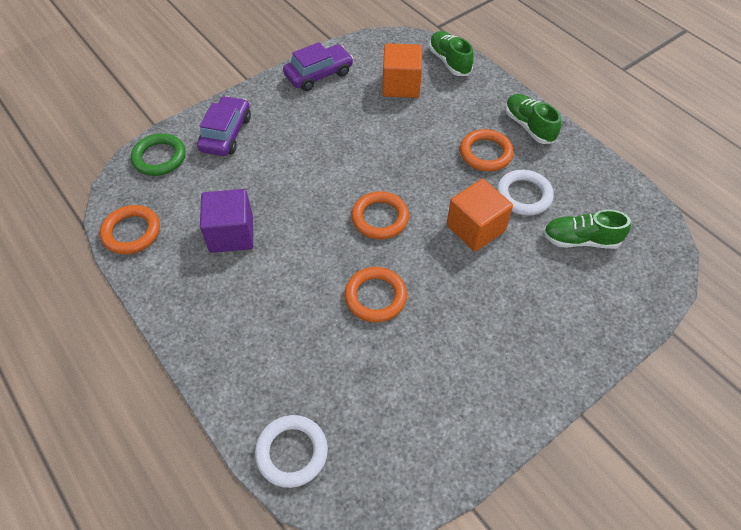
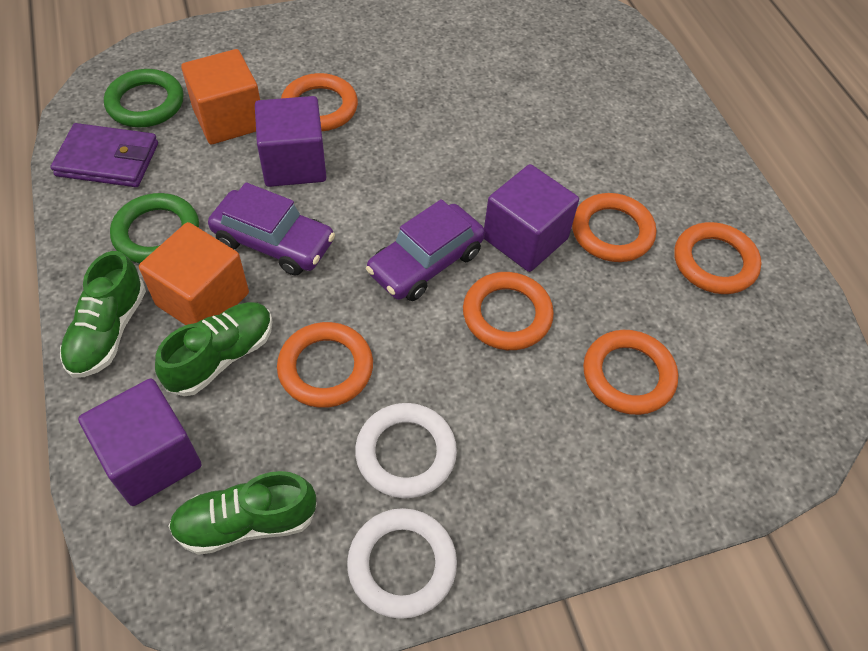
green ring: [131,133,186,176] = 1 -> [104,69,184,127] [110,193,199,263] = 2
orange ring: [100,205,160,254] [344,267,407,323] [351,191,409,239] [460,129,514,171] = 4 -> [277,322,373,408] [281,73,358,131] [463,272,554,350] [572,193,656,262] [583,330,678,415] [674,222,762,294] = 6
purple cube: [200,189,253,253] = 1 -> [78,378,202,506] [255,96,327,187] [484,164,579,272] = 3
purple wallet: none = 0 -> [51,123,158,187] = 1

